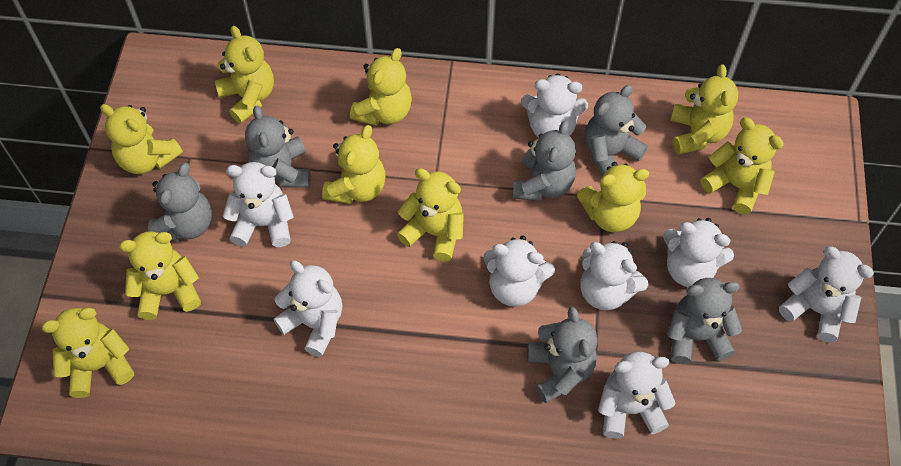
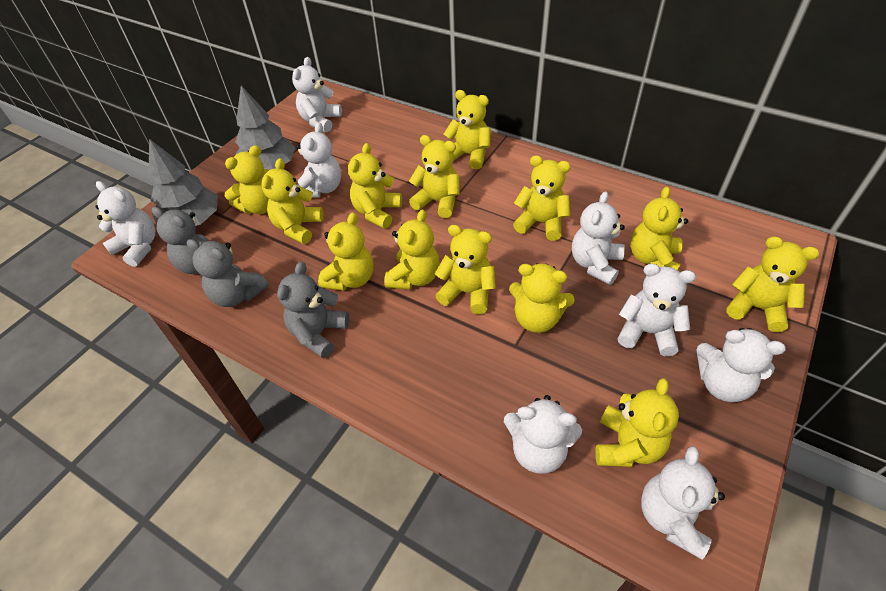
grey teddy bear: [147,163,212,241] [245,106,311,188] [513,121,576,201] [527,306,597,403] [585,85,648,175] [667,278,742,364] = 6 -> [152,207,233,274] [187,239,269,307] [277,262,349,359] = 3
grey tree: none = 0 -> [148,139,218,226] [235,86,295,170] = 2
yellow teddy bear: [41,308,134,398] [100,104,183,174] [119,231,201,320] [215,26,274,123] [322,125,386,204] [350,48,412,126] [397,168,464,262] [577,162,649,232] [670,65,738,155] [700,118,784,215] = 10 -> [225,145,269,214] [262,158,324,244] [318,212,374,291] [348,143,402,229] [385,210,440,290] [409,135,460,218] [435,225,496,314] [444,90,490,169] [509,263,575,333] [513,155,571,241] [595,378,679,467] [631,186,688,270] [726,236,819,332] = 13

